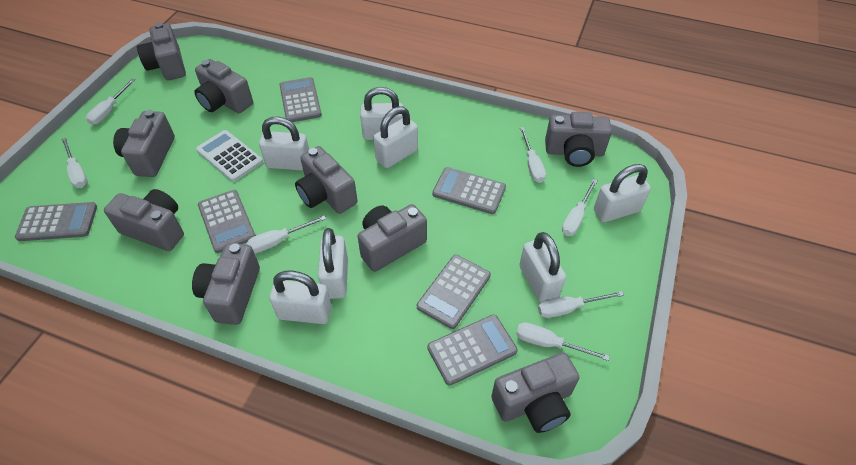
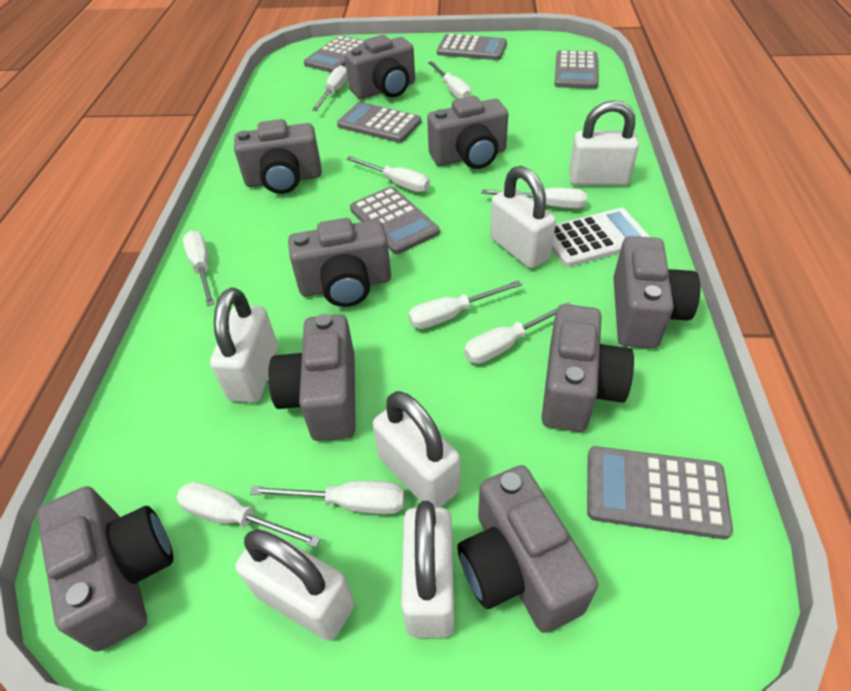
white padlock: [259,116,309,171] [270,271,331,324] [318,228,348,299] [360,87,404,140] [374,106,418,168] [519,232,566,303] [594,164,651,222] = 7 -> [210,288,278,403] [235,529,354,641] [373,391,460,508] [401,501,454,638] [490,166,556,269] [569,100,639,186] = 6
white screwdriver: [61,138,87,188] [86,79,135,125] [246,215,326,253] [516,322,610,361] [520,127,546,183] [538,291,624,318] [562,179,598,236] = 7 -> [176,482,321,547] [183,231,214,306] [250,481,405,514] [312,65,348,111] [346,156,430,192] [408,280,522,329] [428,61,471,99] [464,302,572,364] [482,188,587,209] = 9

